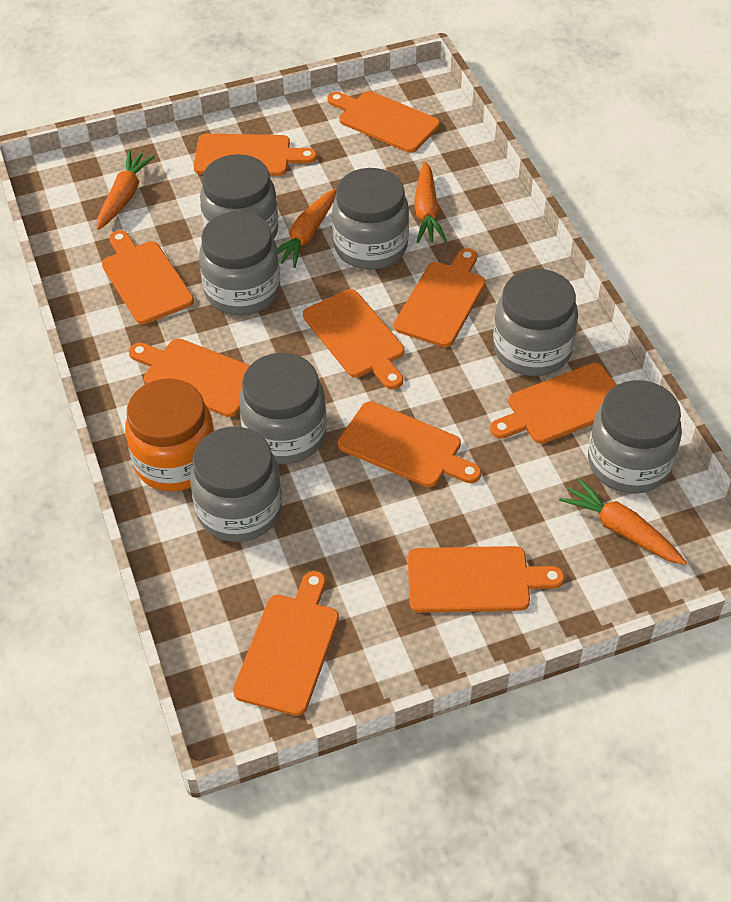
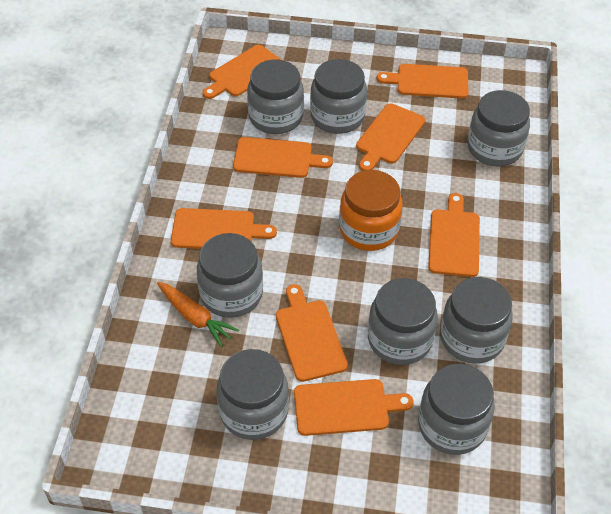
grey jar: [190,427,282,542] [199,211,280,315] [200,154,278,239] [239,353,327,464] [332,168,409,270] [493,269,578,376] [588,380,682,494] = 7 -> [197,233,263,318] [217,349,289,440] [247,59,304,134] [310,59,367,134] [368,278,438,365] [418,364,495,455] [440,277,513,364] [468,90,530,167] = 8
orange carrot: [97,151,155,230] [277,188,337,268] [414,162,447,243] [559,478,687,565] = 4 -> [157,282,239,347] = 1
orange cutting board: [102,230,194,324] [129,338,250,417] [194,134,317,176] [233,571,339,716] [303,289,405,389] [328,91,440,153] [338,401,481,487] [394,248,486,347] [408,546,564,613] [490,363,616,444] = 10 -> [171,208,277,249] [203,45,282,99] [233,137,333,178] [276,284,348,382] [294,379,414,436] [356,103,426,171] [377,64,469,99] [428,193,480,277] = 8

